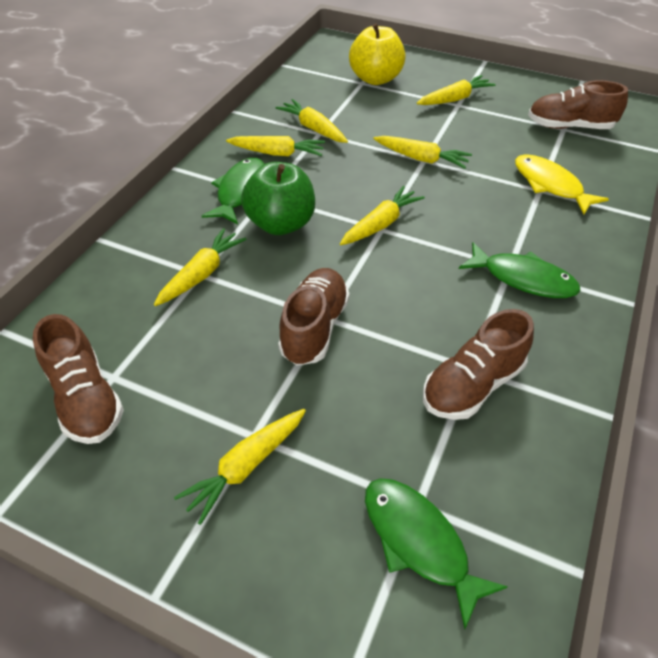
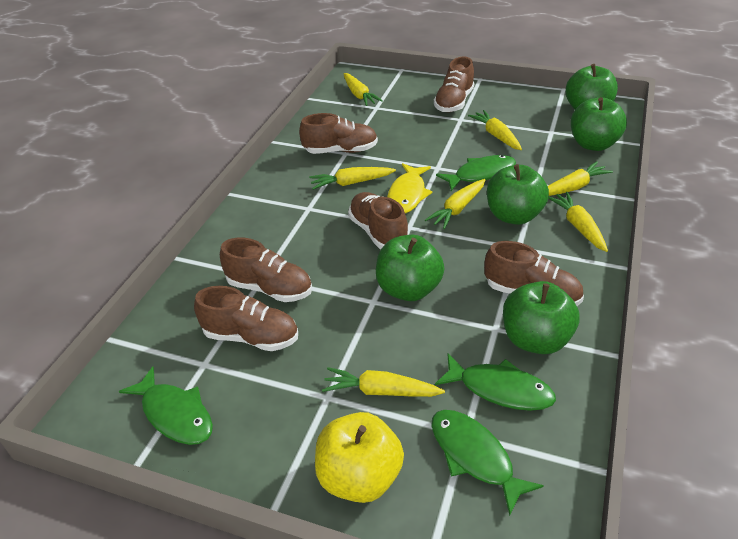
brown shoe: [33,314,124,444] [278,268,350,365] [423,309,534,420] [528,80,628,129] = 4 -> [194,286,298,351] [220,238,312,302] [299,113,378,154] [348,192,409,249] [434,56,475,112] [484,241,584,306] = 6
green apple: [241,162,315,235] = 1 -> [376,235,445,301] [487,164,549,225] [503,281,579,354] [566,64,618,109] [571,97,627,151] = 5
green fish: [202,158,264,224] [365,478,508,629] [459,242,581,298] = 3 -> [119,366,213,445] [431,410,544,516] [435,354,556,411] [436,155,516,191] = 4

